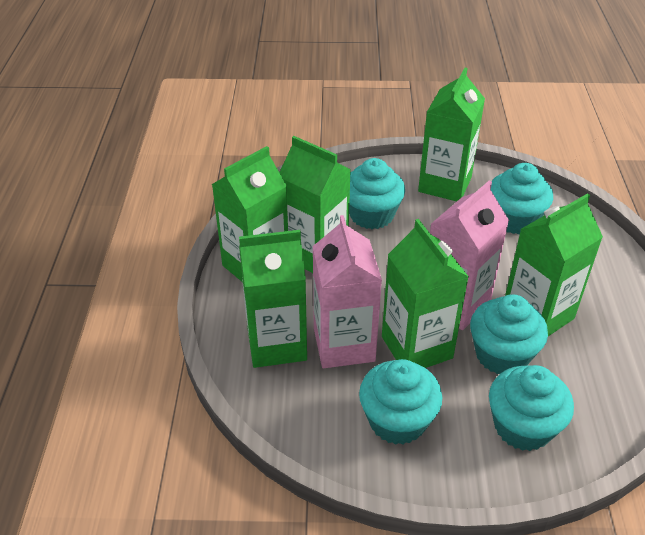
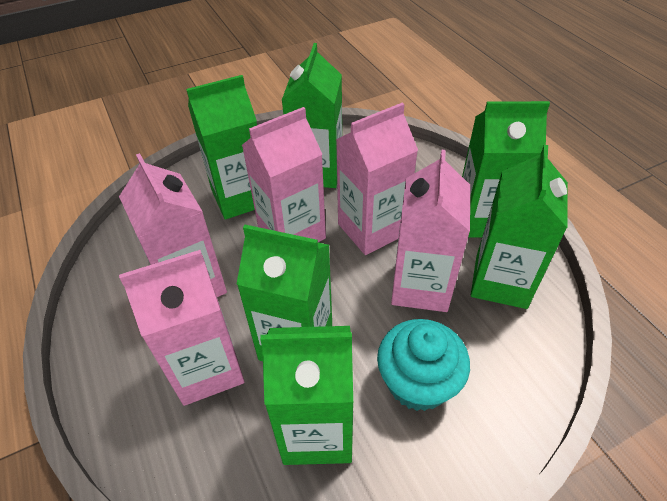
pink carton: [313,215,382,368] [430,180,509,330] = 2 -> [119,153,227,297] [119,250,245,406] [242,107,326,242] [336,103,418,255] [391,150,470,312] = 5
turquoise cupcake: [349,158,405,229] [359,359,442,445] [470,294,548,374] [489,365,574,451] [491,163,553,234] = 5 -> [377,319,470,411] = 1

